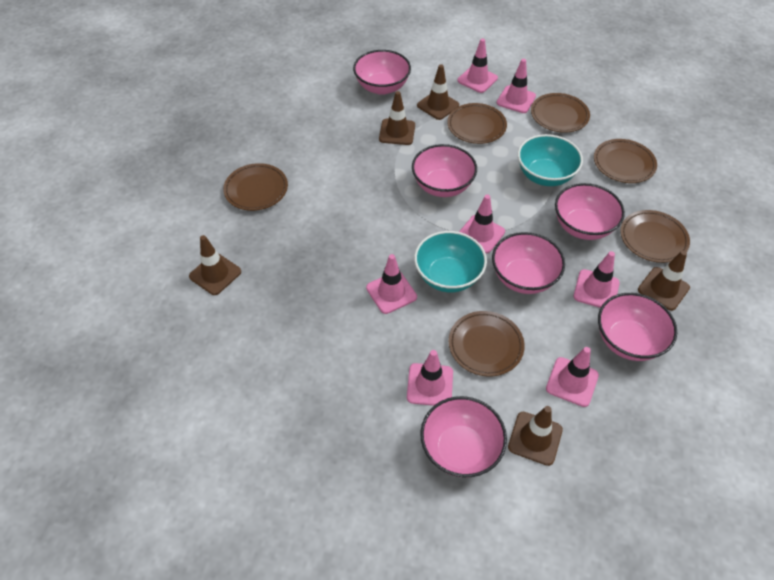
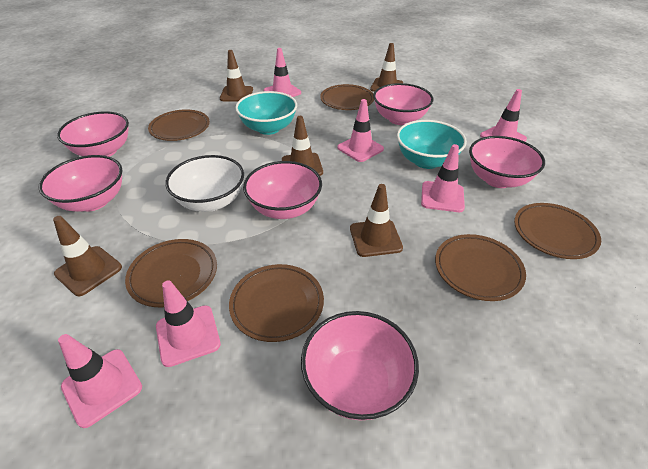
pink traffic cone: [366,254,417,314] [407,350,453,406] [457,38,498,93] [459,195,505,254] [497,59,536,113] [546,347,599,407] [574,251,620,308] = 7 -> [58,334,142,428] [156,280,221,367] [264,48,301,97] [337,99,384,162] [421,144,465,212] [480,89,527,141] = 6
white bowl: none = 0 -> [165,155,244,212] = 1

